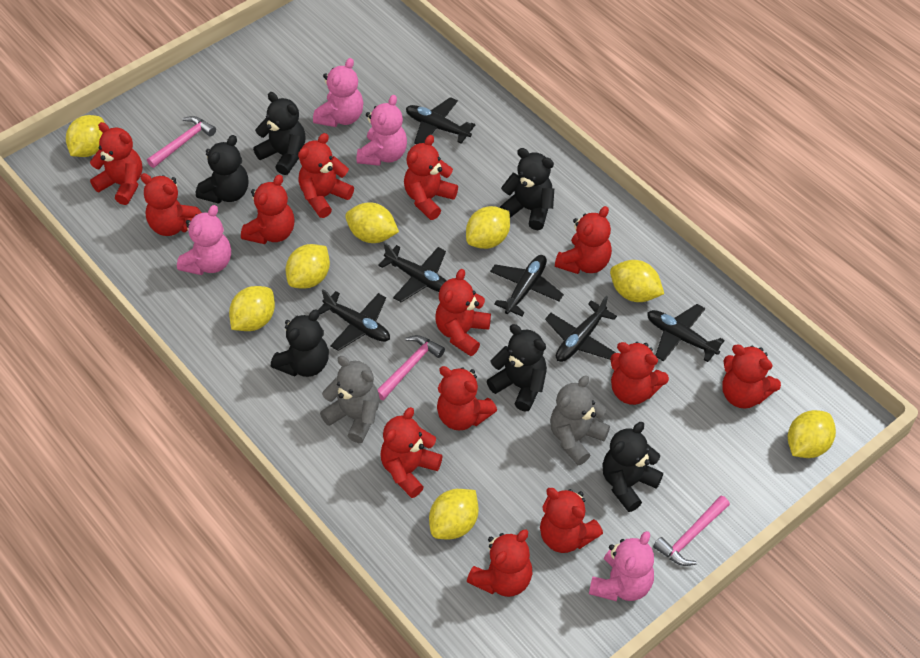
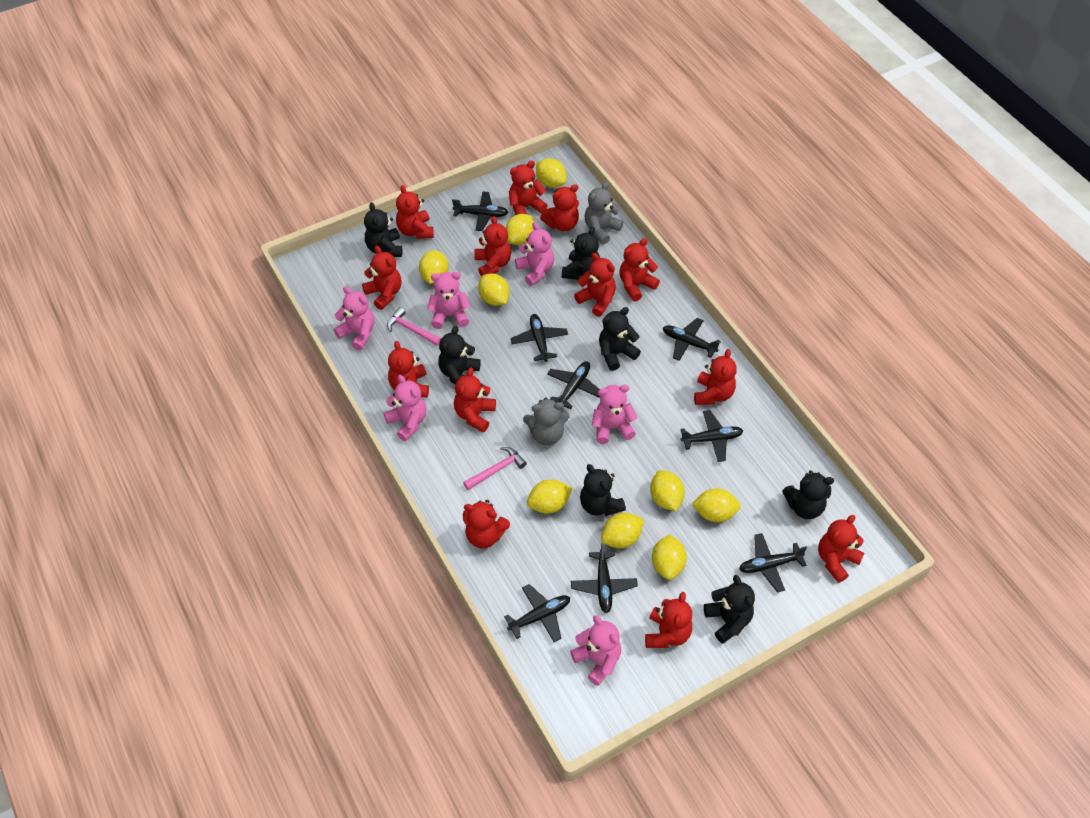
black plane: [318,290,390,351] [378,243,447,302] [406,97,476,144] [490,255,564,316] [545,296,617,362] [647,304,725,362] = 6 -> [452,191,508,231] [504,584,570,642] [510,314,568,362] [547,361,600,409] [571,543,638,613] [663,318,721,361] [680,410,743,462] [739,533,807,592] = 8
black teddy bear: [196,135,248,204] [253,92,306,175] [271,309,329,377] [487,324,547,412] [500,148,554,230] [602,422,663,512] = 6 -> [364,202,402,257] [438,326,481,384] [562,227,600,280] [580,464,626,516] [599,307,641,371] [704,575,755,644] [782,470,834,519] = 7
pink hammer: [147,116,216,168] [377,335,445,400] [653,496,730,566] = 3 -> [387,307,441,346] [463,447,527,490] = 2
pink teddy bear: [177,205,231,275] [313,58,363,127] [357,95,407,166] [589,531,654,601] = 4 -> [334,287,375,350] [384,375,426,441] [427,272,470,329] [515,222,554,286] [570,615,621,686] [592,385,638,444] = 6
yellow lemon: [66,115,105,157] [229,286,275,331] [286,244,330,289] [345,202,399,243] [429,489,479,539] [466,206,510,249] [610,260,664,302] [788,410,836,458] = 8 -> [419,250,449,284] [478,273,510,306] [506,214,534,245] [527,479,573,514] [536,158,566,188] [601,513,644,548] [650,470,685,511] [652,534,687,580] [691,488,741,522] = 9

